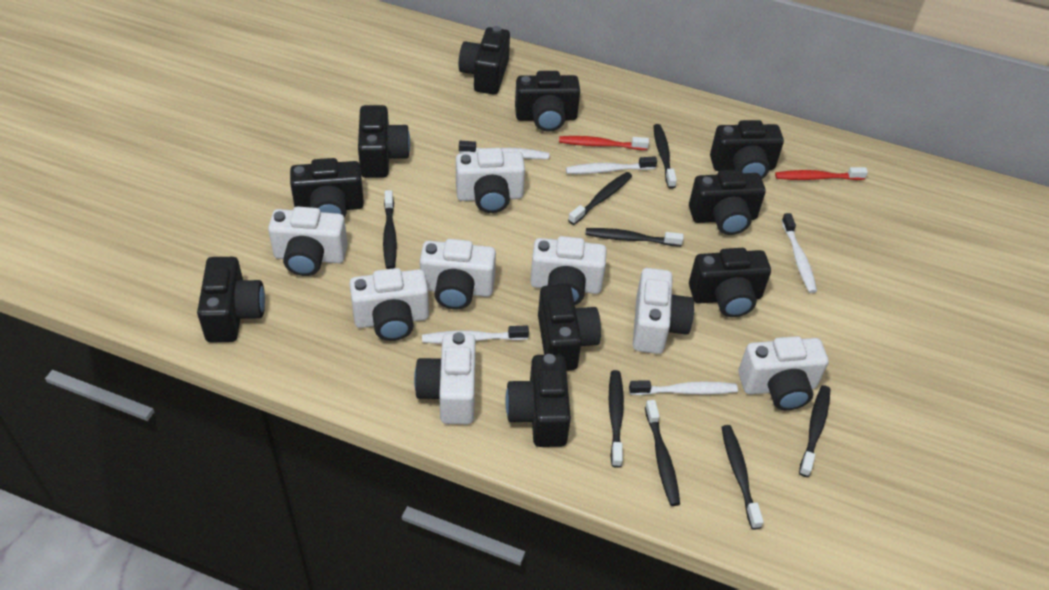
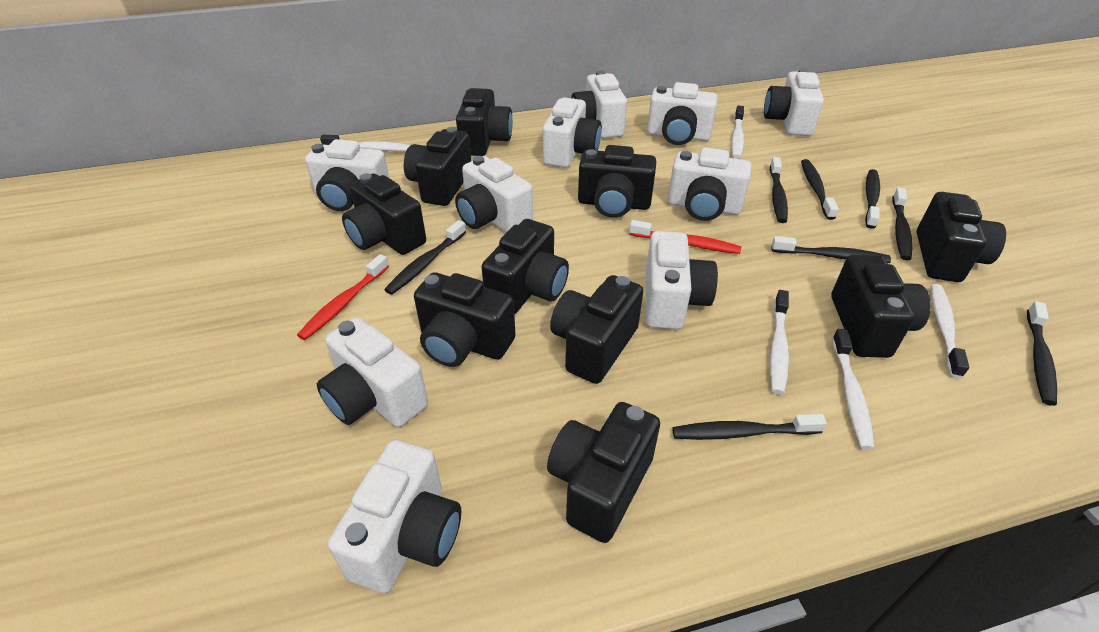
white camera: [268,206,348,276] [349,268,429,341] [414,332,476,424] [420,239,496,309] [456,148,525,213] [530,236,607,305] [633,268,694,354] [738,336,829,410] = 8 -> [305,139,389,211] [317,317,428,427] [328,440,461,593] [455,156,533,233] [543,97,602,168] [571,70,627,138] [646,231,718,330] [647,82,718,145] [668,147,752,221] [764,68,824,136] = 10

